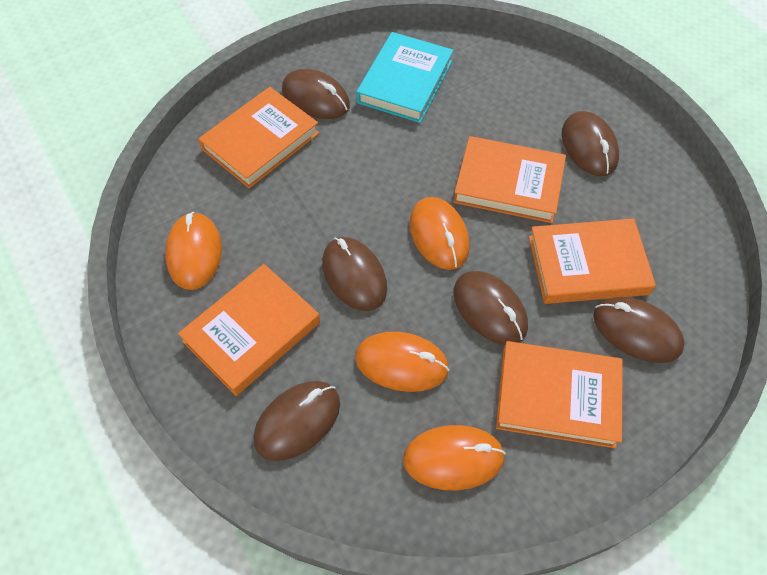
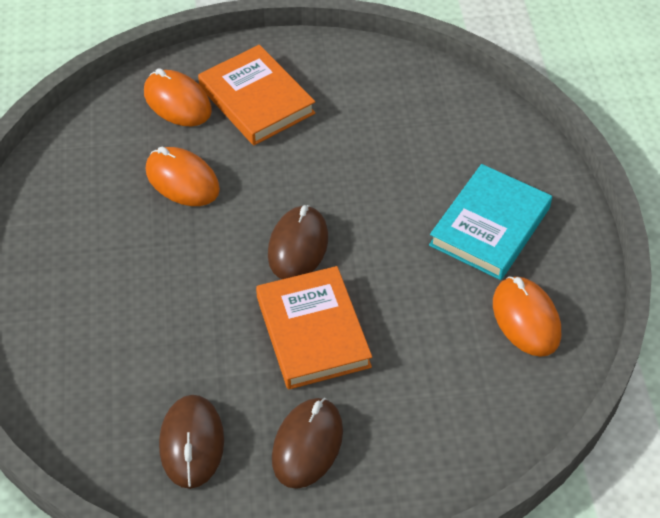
brown mouse: [254,381,340,461] [282,69,350,119] [322,237,387,311] [454,271,528,345] [562,111,619,176] [593,297,685,363] = 6 -> [159,395,224,489] [268,205,328,279] [272,398,343,489] = 3
orange book: [178,264,320,396] [198,87,319,188] [453,136,566,223] [496,341,623,448] [529,218,656,304] = 5 -> [198,45,316,145] [256,266,372,390] = 2
orange mouse: [165,212,222,290] [355,332,450,392] [403,425,506,490] [410,197,470,270] = 4 -> [144,68,212,127] [146,147,220,206] [493,276,561,357] = 3

